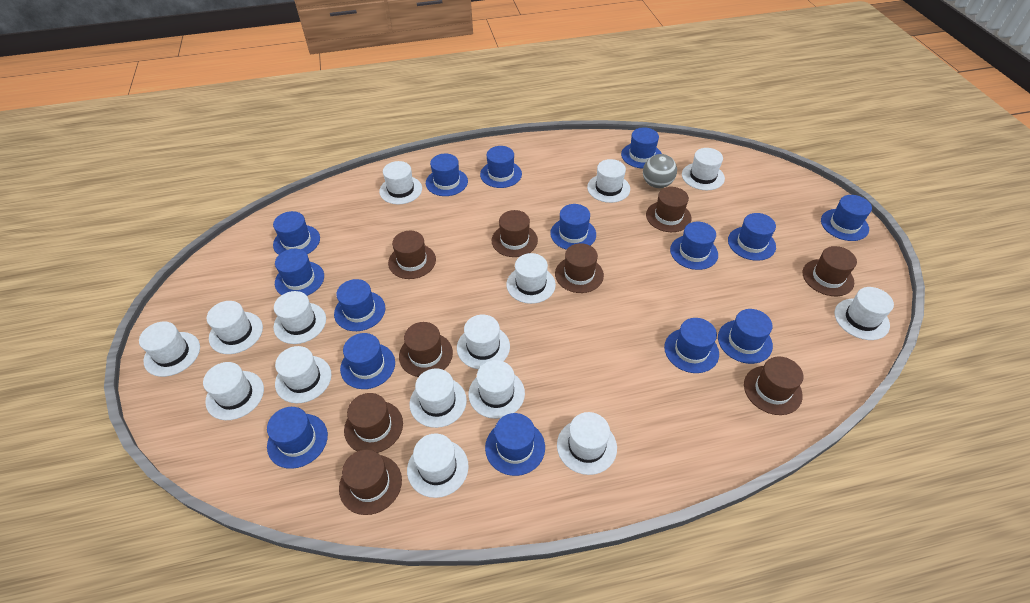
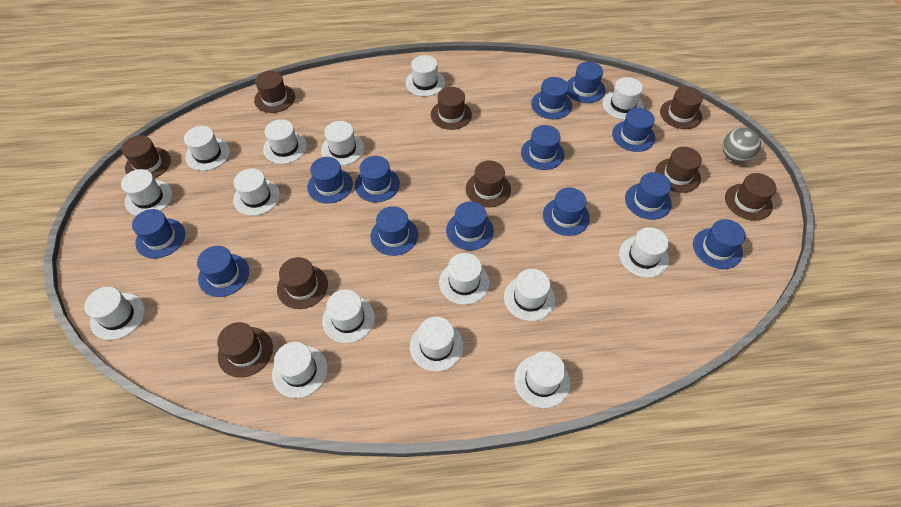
blue hat: [267,407,328,469] [273,211,320,255] [275,249,324,296] [334,279,385,331] [340,333,395,389] [426,154,468,196] [480,146,522,188] [485,413,545,476] [550,204,596,250] [621,127,662,169] [664,318,719,373] [670,222,718,270] [718,309,773,364] [728,213,776,261] [821,195,872,241] = 15 -> [132,209,185,259] [197,246,249,297] [307,157,353,204] [355,156,400,202] [370,206,418,256] [446,201,494,250] [521,125,564,170] [531,77,572,119] [543,187,590,236] [567,62,606,103] [612,108,655,152] [625,172,672,220] [693,219,746,269] = 13

